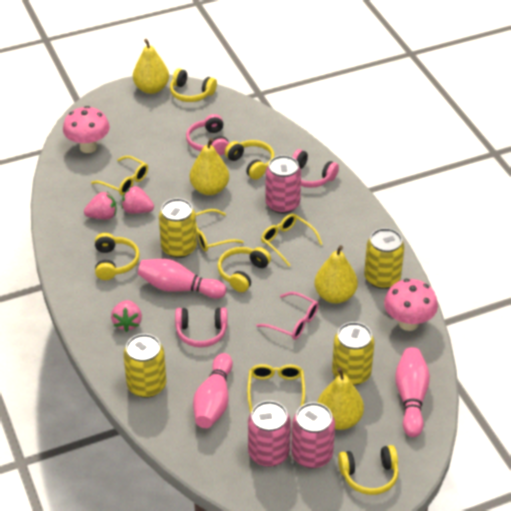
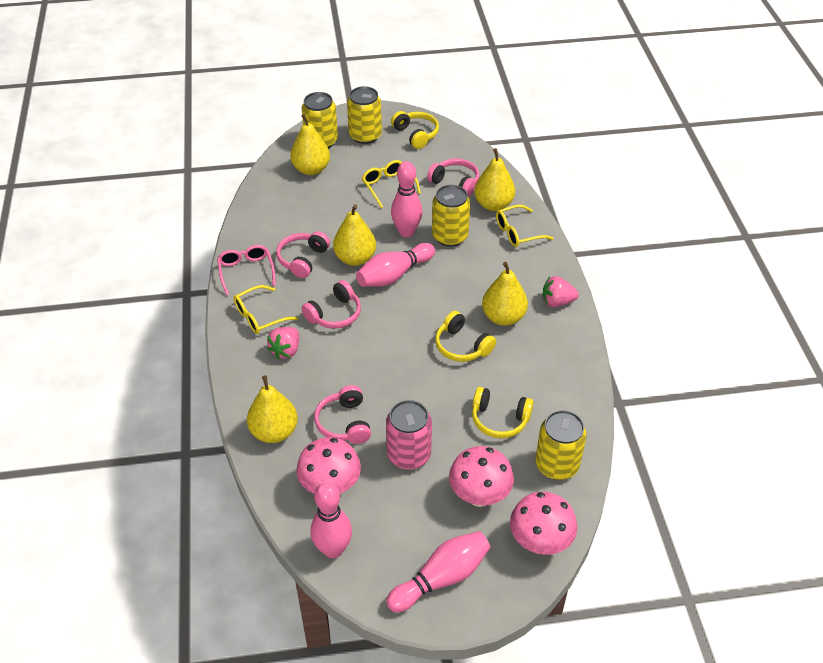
pink bowling pin: [138,259,226,298] [193,353,233,428] [395,347,430,437] = 3 -> [311,482,352,558] [356,243,435,287] [386,531,490,612] [391,161,422,237] = 4
pink can: [248,401,291,467] [265,155,301,214] [291,402,335,468] = 3 -> [386,400,432,470] = 1
pink headphones: [175,307,227,347] [186,114,229,155] [292,149,339,188] = 3 -> [276,231,330,278] [302,280,361,329] [314,385,371,444] [427,158,479,197] = 4
pink mushroom: [63,106,110,153] [384,279,438,331] = 2 -> [296,437,361,494] [449,446,514,507] [510,492,577,555] = 3
pink strawberry: [84,192,116,219] [111,300,142,332] [122,186,154,213] = 3 -> [267,327,299,359] [543,276,579,307] = 2
yellow glasses: [91,156,148,195] [196,209,244,251] [247,364,305,413] [261,214,322,266] = 4 -> [234,285,298,334] [362,160,421,208] [496,205,554,247] = 3
yellow headphones: [95,233,140,280] [170,68,217,102] [217,247,271,292] [225,140,275,180] [338,445,398,495] = 5 -> [391,111,439,149] [435,311,496,362] [472,387,533,438] = 3
yellow pear: [133,39,169,94] [190,138,229,195] [314,245,358,304] [317,368,364,430] = 4 -> [247,375,298,443] [290,114,330,175] [333,204,376,266] [474,148,515,211] [482,262,528,326] = 5

